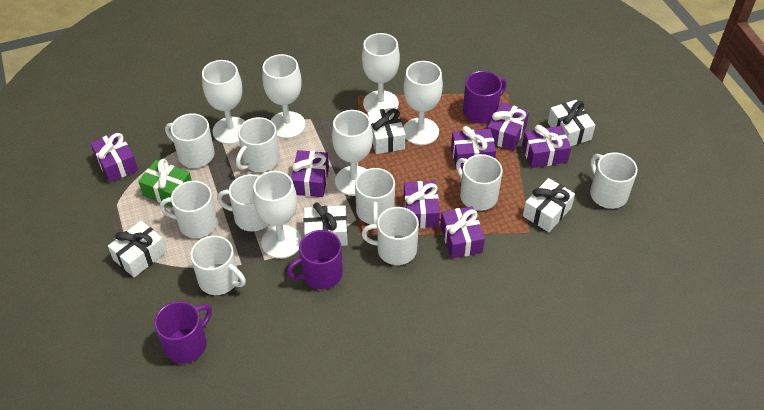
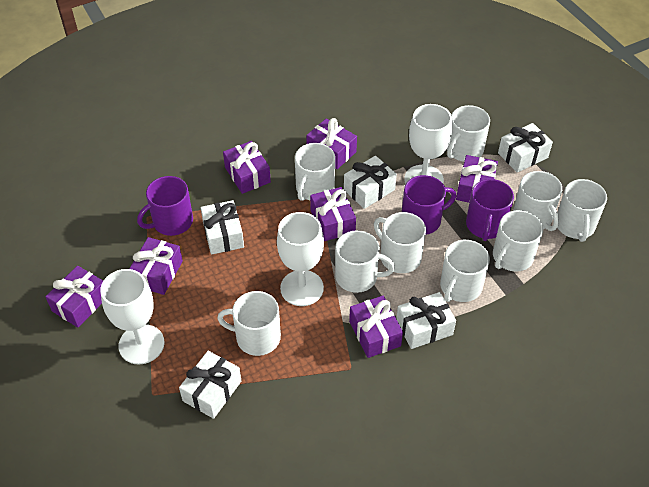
green gift: [138,159,192,207] = 1 -> none = 0
white goblet: [202,60,245,144] [253,171,302,259] [262,54,306,139] [332,110,373,196] [362,33,400,112] [403,61,443,145] = 6 -> [100,269,164,364] [277,212,324,306] [404,104,452,184] = 3

